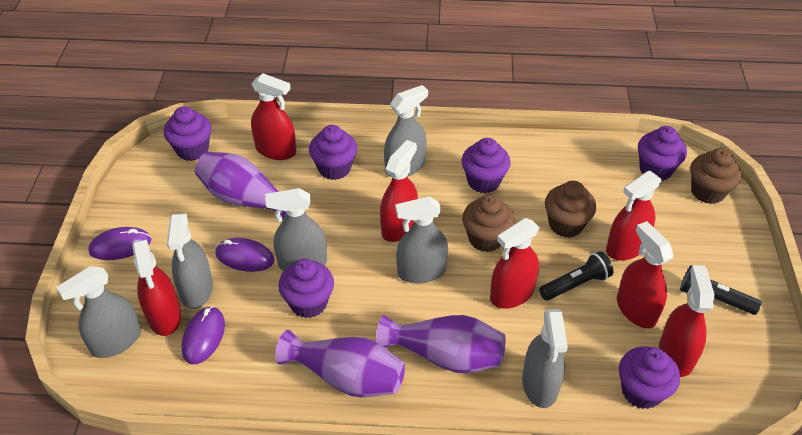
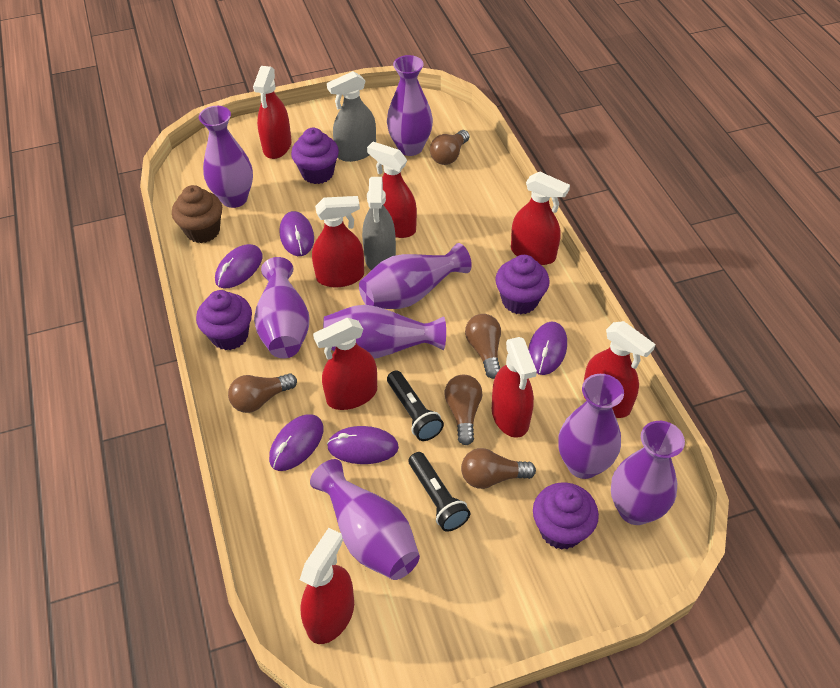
brown cupcake: [462,195,514,252] [545,181,596,238] [690,148,741,204] = 3 -> [172,185,222,243] = 1
brown light bulb: none = 0 -> [228,373,297,413] [430,130,470,165] [445,375,483,445] [461,448,536,489] [465,314,501,379] = 5
grey spray bottle: [56,266,141,358] [167,213,213,309] [265,188,327,271] [384,85,428,177] [395,196,448,283] [522,309,568,408] = 6 -> [327,71,376,162] [362,177,396,270] = 2
purple cupcake: [164,106,212,161] [278,259,334,318] [309,125,357,180] [461,138,511,193] [619,346,680,409] [638,126,687,181] = 6 -> [196,290,252,350] [291,128,339,184] [495,255,550,314] [533,482,599,550] = 4
purple mouse: [88,227,151,260] [182,306,225,364] [215,238,275,272] = 3 -> [215,244,263,288] [269,414,323,471] [280,211,314,256] [327,426,399,464] [528,322,567,375] = 5
purple vase: [195,152,286,221] [275,330,405,398] [376,315,505,373] = 3 -> [199,106,253,208] [254,257,309,358] [310,459,420,580] [323,305,446,359] [359,243,472,309] [387,55,433,156] [558,374,624,479] [611,421,685,525] = 8
red spray bottle: [132,239,181,336] [251,73,296,160] [380,140,418,242] [490,218,540,309] [606,171,662,261] [617,221,673,328] [659,265,714,377] = 7 -> [253,66,292,159] [300,528,354,644] [312,196,364,287] [313,318,377,410] [367,142,417,238] [492,337,537,438] [511,172,570,265] [584,321,656,418] = 8

